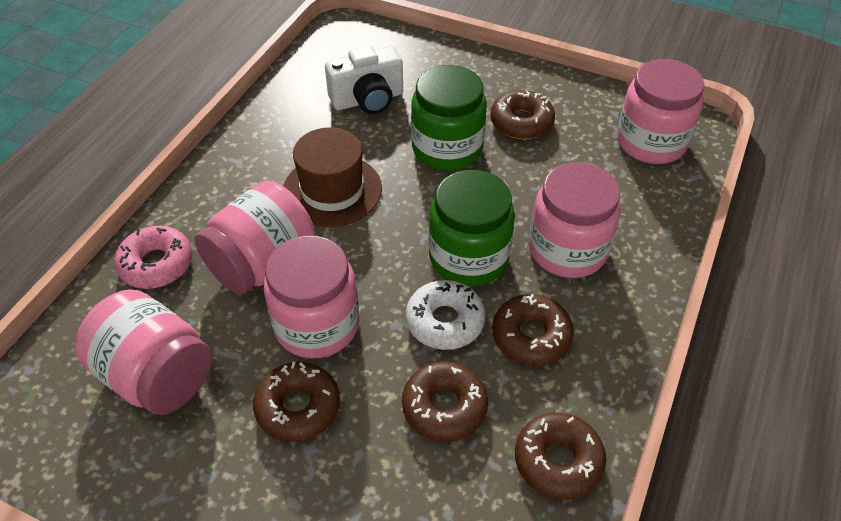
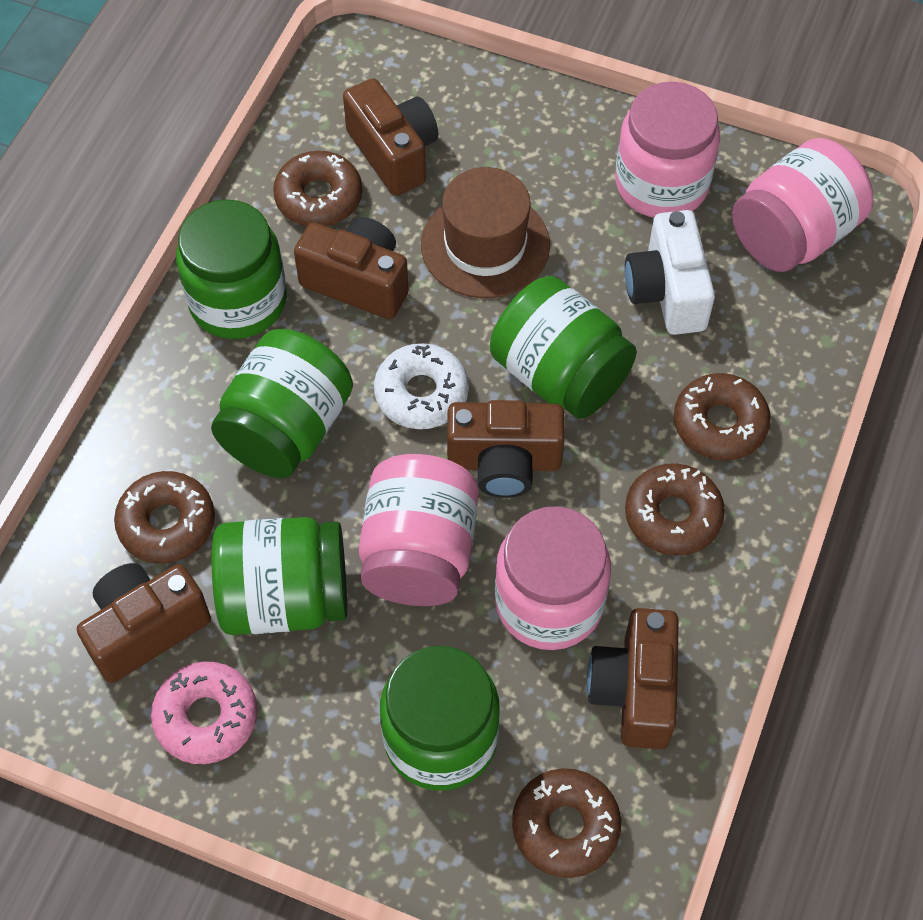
brown camera: none = 0 -> [77,563,211,683] [294,217,408,319] [343,78,439,196] [447,400,565,498] [587,608,679,749] = 5
green jar: [411,65,487,171] [429,170,515,286] = 2 -> [176,199,287,339] [211,329,353,478] [212,517,347,635] [380,646,500,791] [490,276,637,419] = 5
pink jar: [75,289,212,415] [195,180,315,295] [263,235,359,358] [529,162,621,278] [617,59,704,164] = 5 -> [359,454,479,606] [495,506,611,650] [615,82,720,218] [732,138,873,272] = 4

